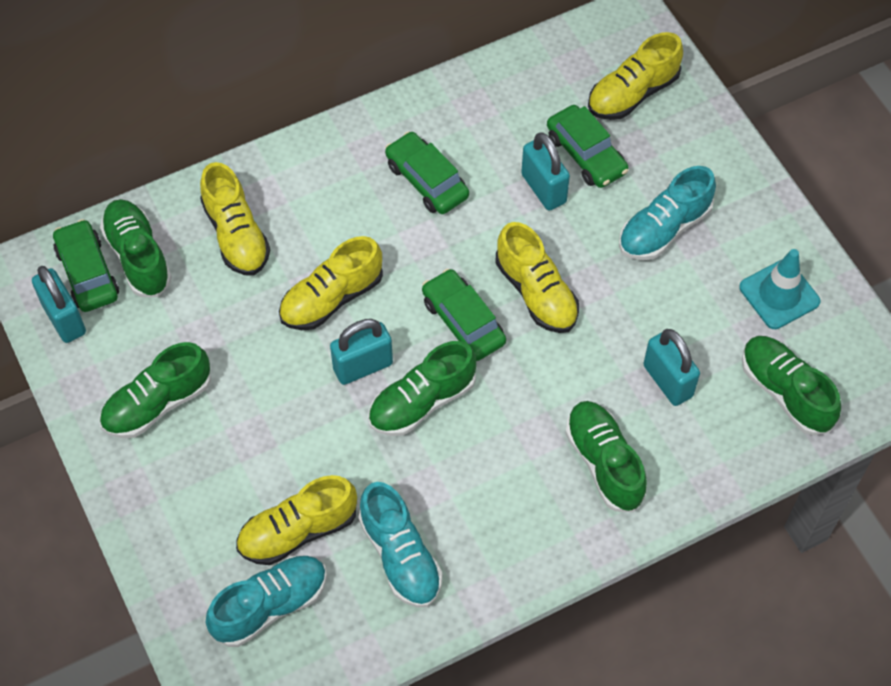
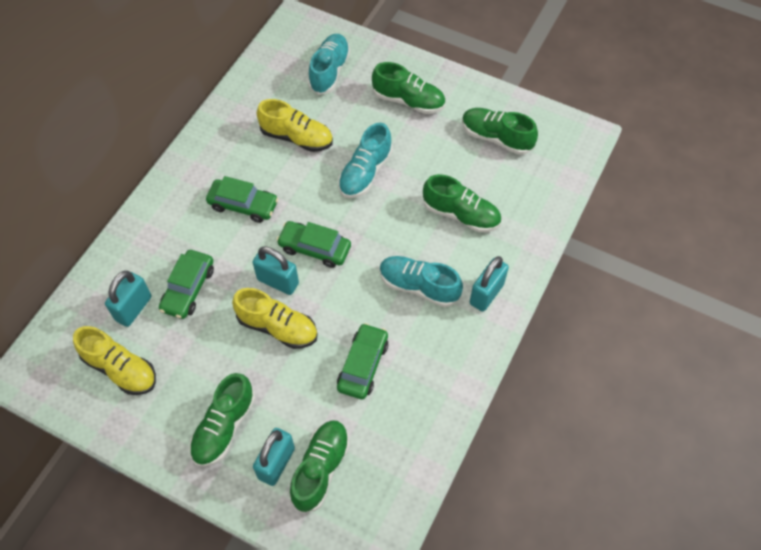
turquoise traffic cone: [739,249,820,329] = 1 -> none = 0
yellow shoe: [200,162,270,276] [236,475,357,565] [279,236,383,330] [495,222,579,333] [588,32,683,120] = 5 -> [73,326,156,395] [232,288,318,349] [257,99,333,152] = 3

